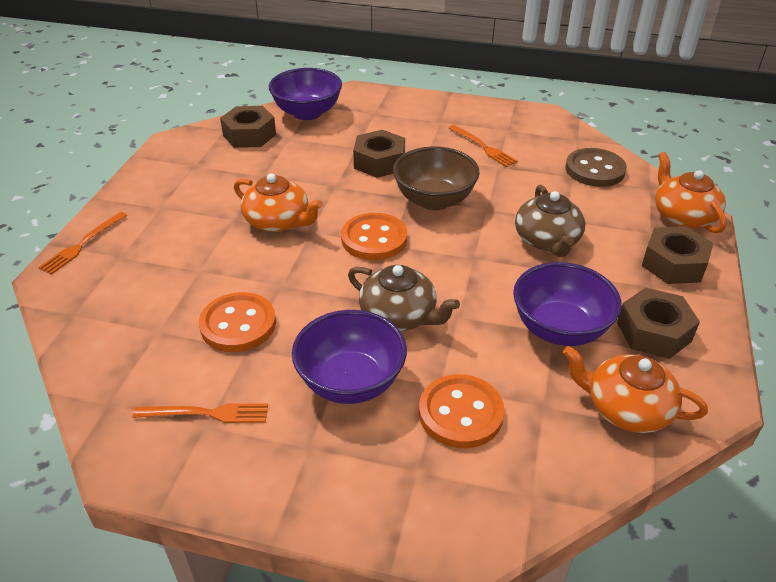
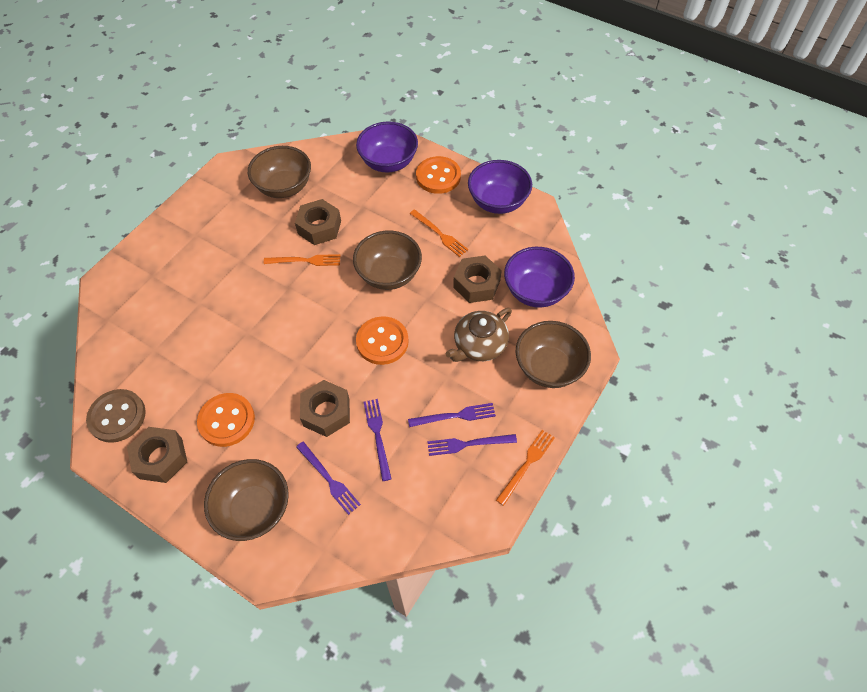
brown bowl: [393,146,480,210] = 1 -> [204,459,289,541] [248,146,311,198] [353,230,422,290] [516,321,591,388] = 4
brown teapot: [348,265,460,331] [515,185,586,257] = 2 -> [446,308,512,362] = 1
orange teapot: [234,174,323,232] [563,346,708,433] [655,152,727,233] = 3 -> none = 0
purple fork: none = 0 -> [296,441,361,515] [364,399,392,481] [408,403,496,427] [427,434,517,456] = 4

